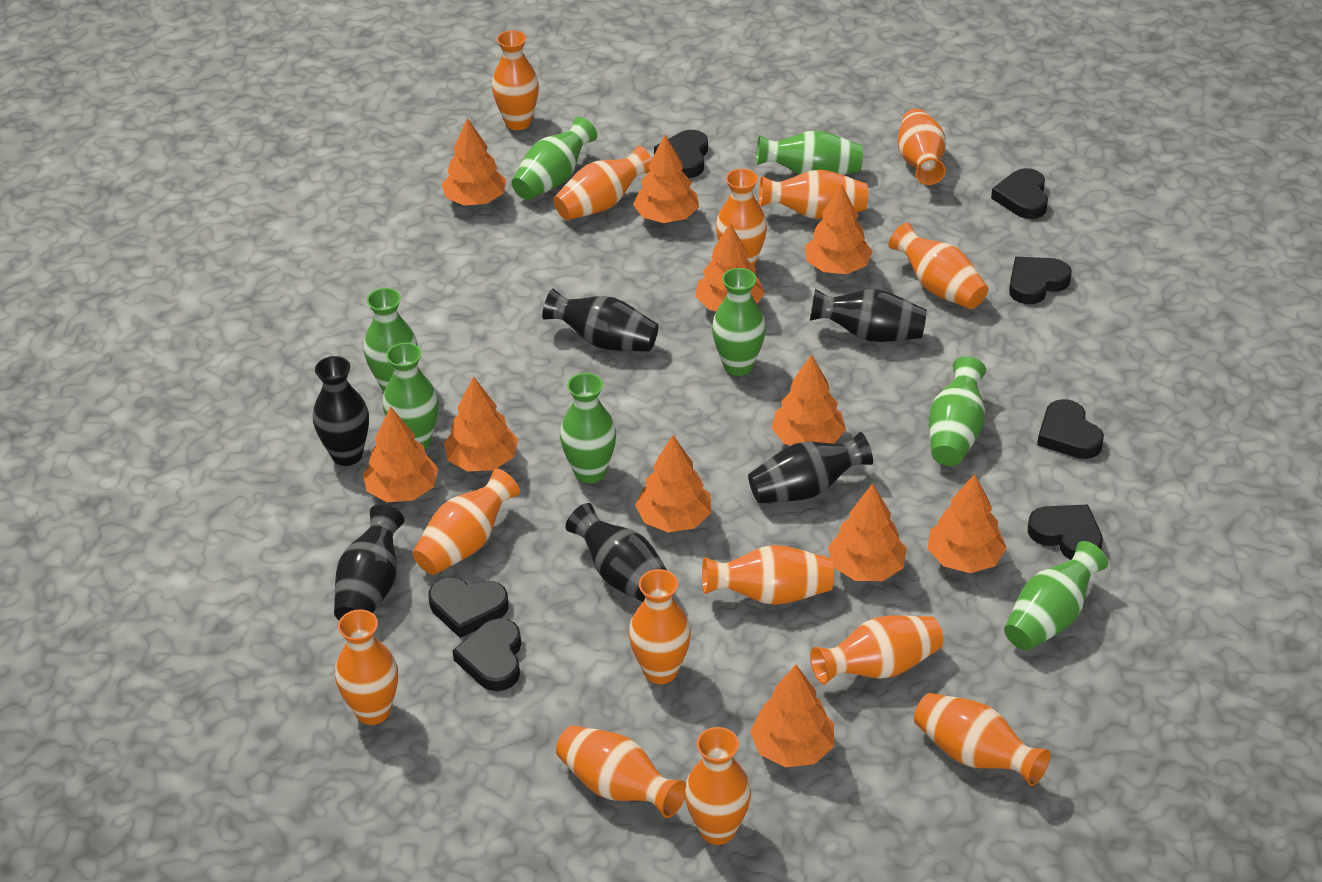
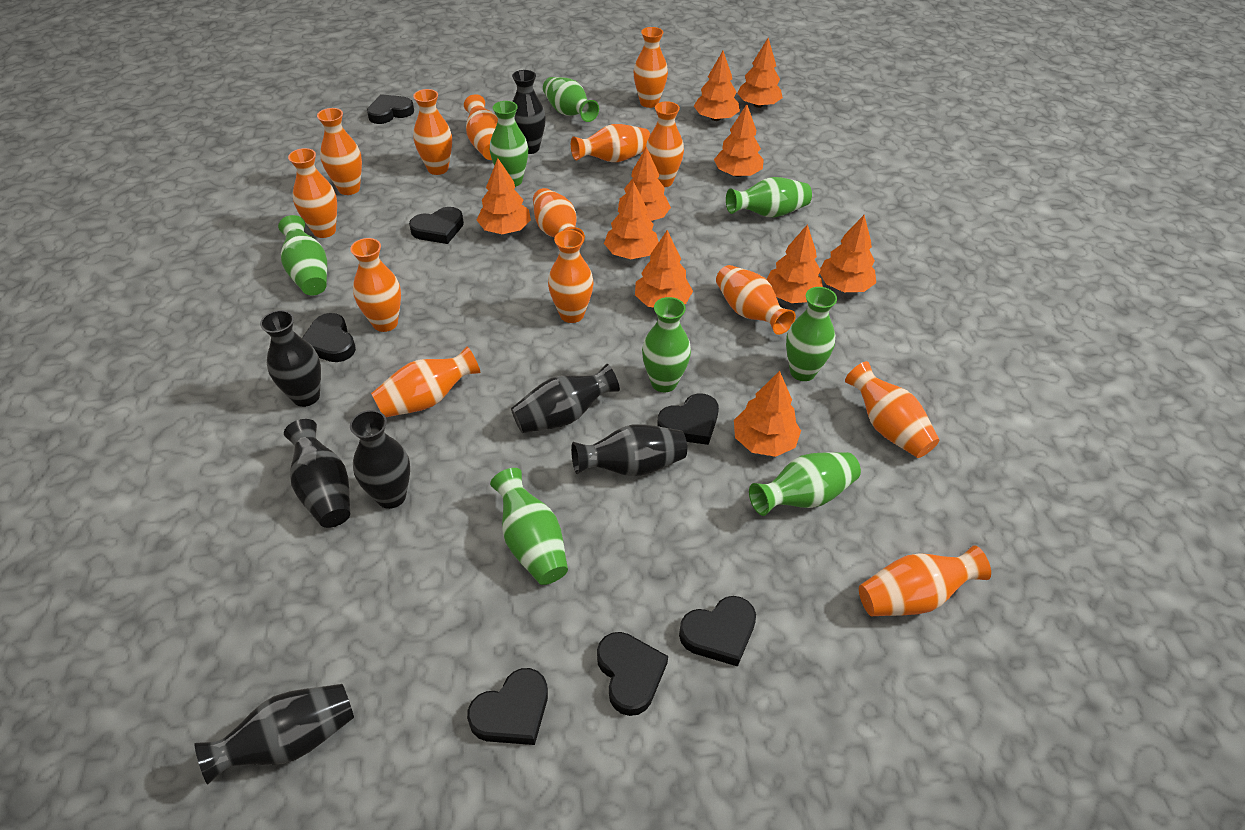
black vase: [313,356,369,466] [334,505,404,620] [542,289,658,352] [565,503,667,602] [748,432,873,503] [810,289,927,342] = 6 -> [194,684,354,785] [260,310,321,407] [284,419,350,528] [350,410,410,509] [511,364,620,433] [512,70,546,154] [571,424,687,476] = 7
orange tree: [363,406,438,502] [441,118,506,205] [444,376,518,471] [633,135,699,223] [635,435,711,532] [696,223,765,311] [750,665,834,767] [771,355,846,446] [805,184,873,274] [828,483,907,581] [928,474,1007,573] = 11 -> [477,158,531,234] [604,182,659,259] [618,146,671,221] [635,230,693,308] [694,51,740,121] [714,104,764,177] [734,371,801,457] [737,38,783,108] [766,224,823,303] [820,215,876,292] = 10

